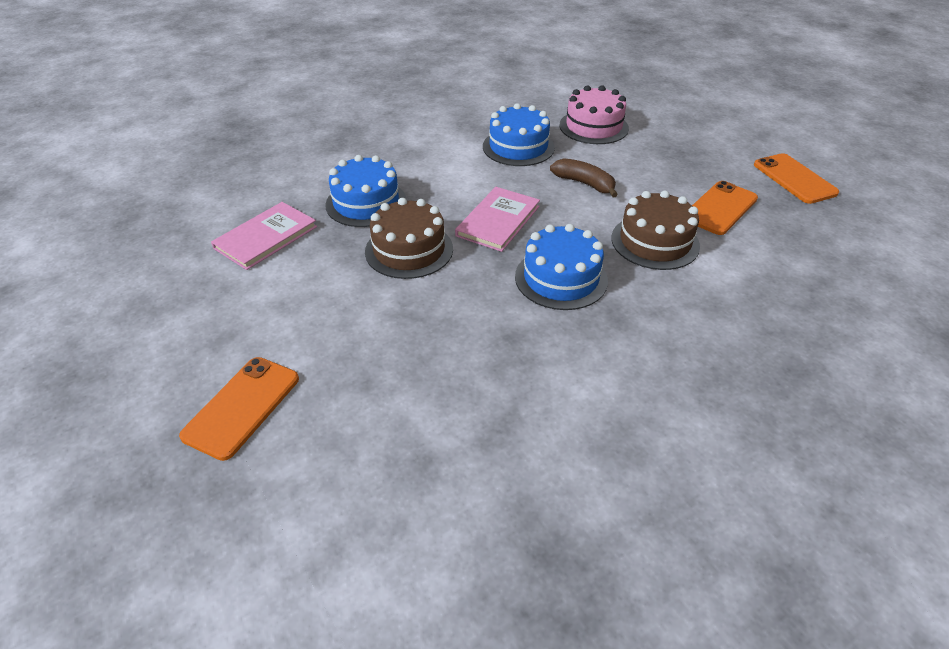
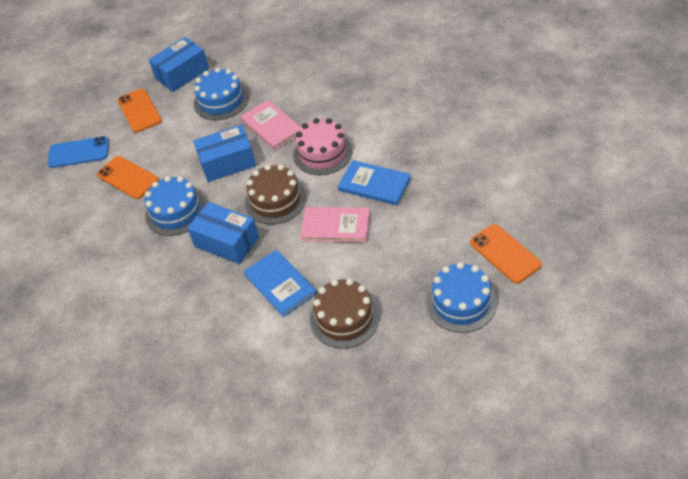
blue book: none = 0 -> [243,250,317,317] [338,160,411,205] = 2
blue box: none = 0 -> [149,37,209,92] [187,202,259,264] [193,125,256,182] = 3
blue phone: none = 0 -> [47,136,109,168] = 1
brown banana: [550,158,618,198] = 1 -> none = 0

